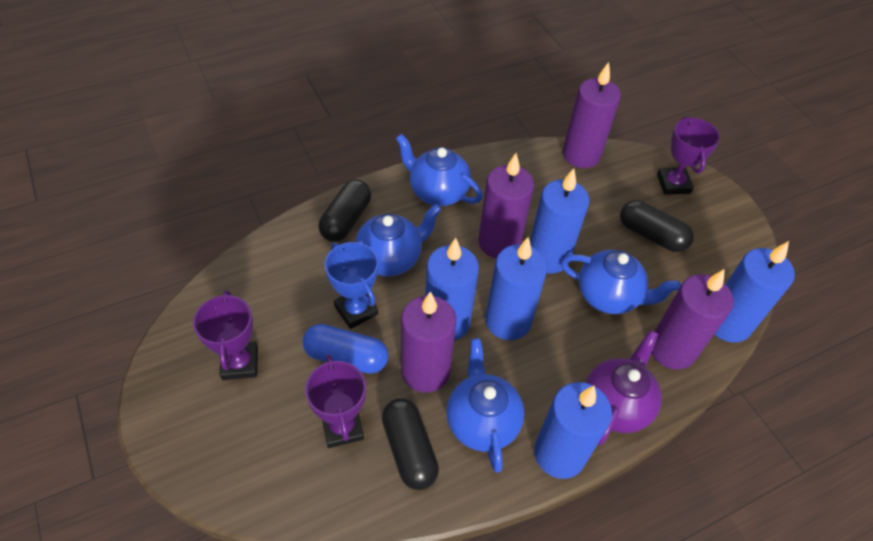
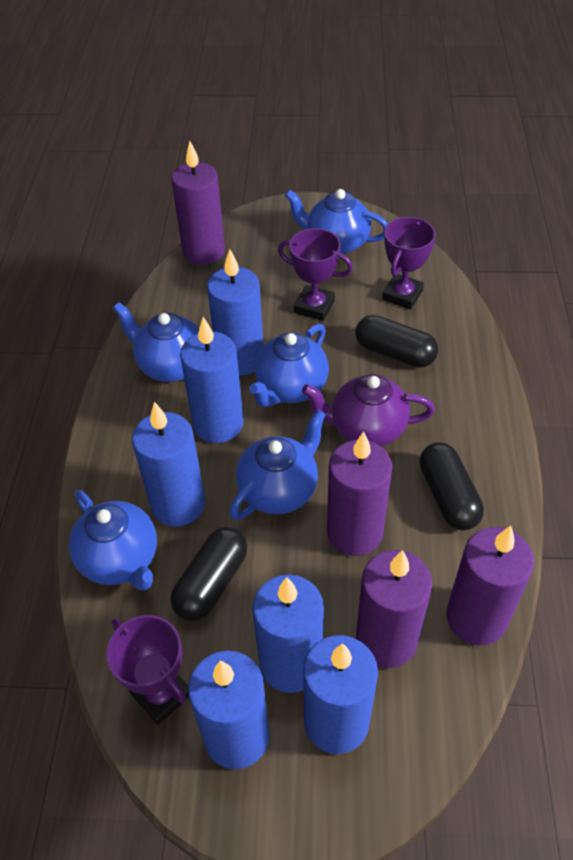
blue candle: [425,238,479,341] [485,237,547,340] [530,168,589,274] [534,382,612,479] [714,241,795,342] = 5 -> [132,402,205,527] [180,317,244,443] [188,651,270,769] [207,249,264,376] [253,574,324,693] [303,635,378,754] = 6
blue capsule: [303,324,389,374] = 1 -> none = 0
blue teapot: [355,204,441,277] [396,134,483,206] [447,338,524,473] [561,250,681,314] = 4 -> [69,490,157,590] [113,302,199,382] [230,409,326,520] [249,323,329,407] [285,189,388,254] = 5
blue trophy: [325,242,378,329] = 1 -> none = 0

